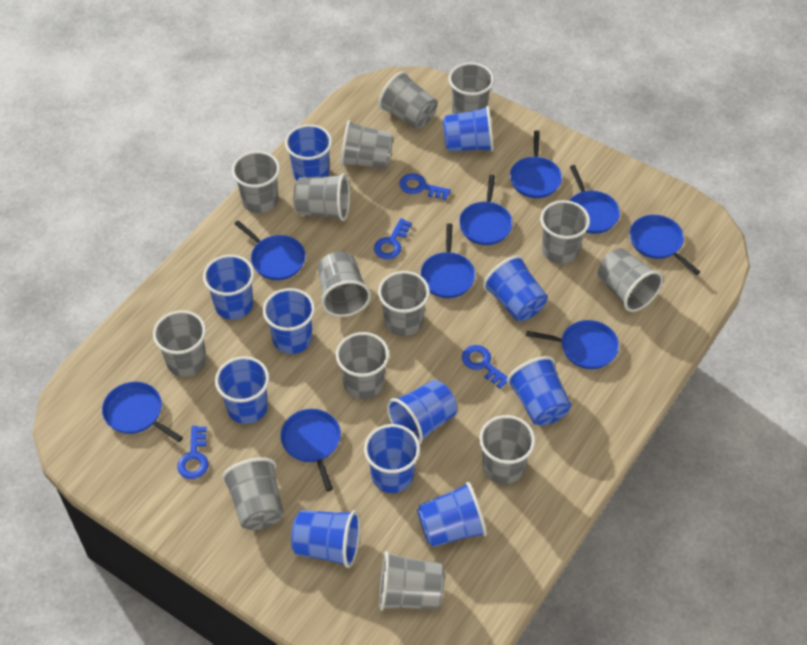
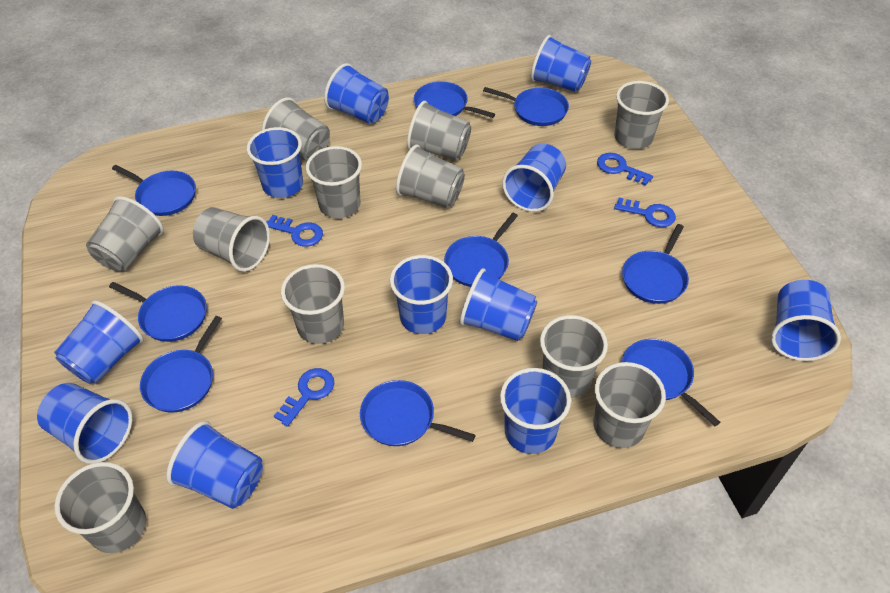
grey cup: [153,310,206,377] [222,457,284,530] [232,151,280,213] [293,173,350,221] [318,252,371,317] [336,332,389,399] [340,120,394,169] [378,71,437,129] [378,271,430,336] [379,551,445,611] [449,62,494,114] [479,415,535,484] [540,200,590,264] [598,248,663,312] = 14 -> [54,462,146,553] [86,196,164,271] [193,207,270,272] [262,97,330,161] [281,264,345,344] [306,146,362,218] [396,145,465,208] [407,101,471,160] [540,315,608,398] [593,362,666,448] [614,81,669,149] = 11

